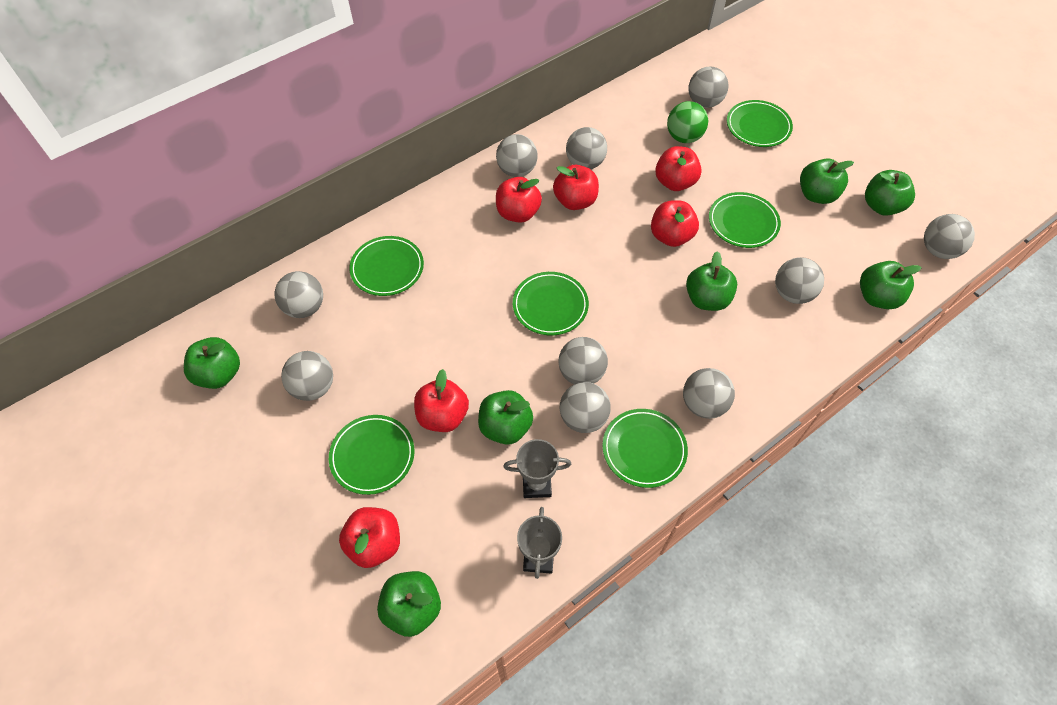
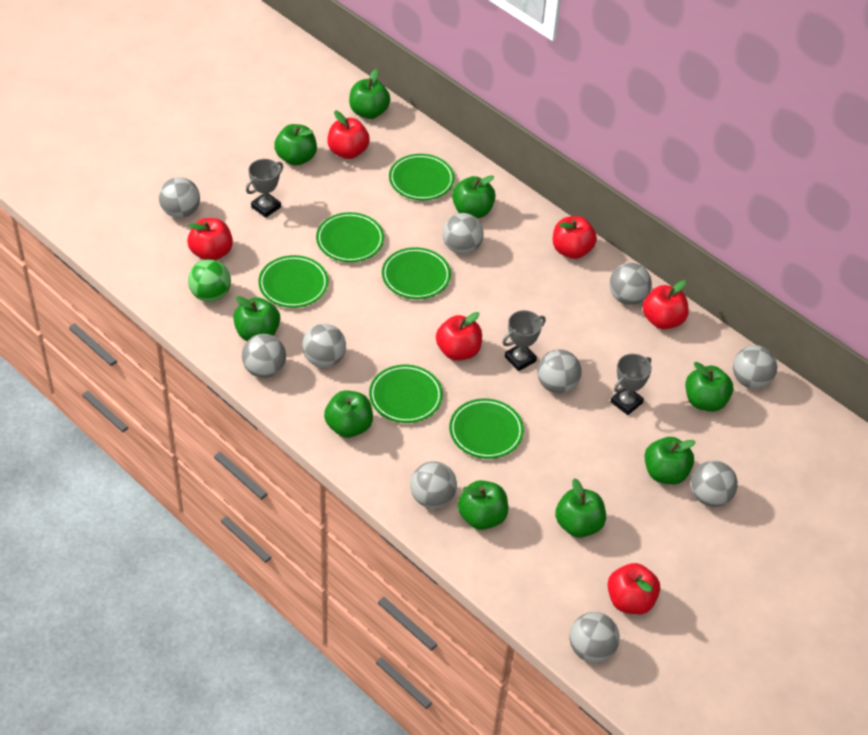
green apple: [184,337,240,389] [377,571,441,637] [478,390,533,445] [686,251,737,311] [800,158,854,204] [860,261,922,309] [865,170,915,216] = 7 -> [233,296,280,341] [274,124,317,166] [324,390,373,438] [349,69,390,119] [452,175,496,218] [458,480,508,530] [555,478,606,538] [644,437,696,484] [685,362,733,412] = 9
grey trophy: [503,439,571,498] [517,507,562,579] = 2 -> [246,159,283,218] [502,310,546,371] [611,354,652,415] = 3

